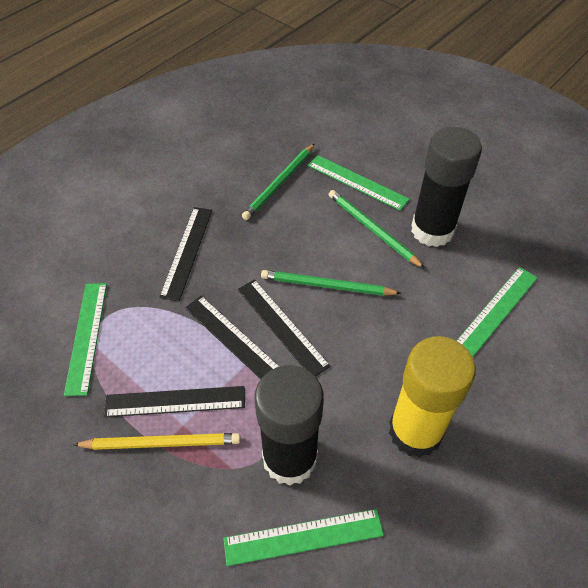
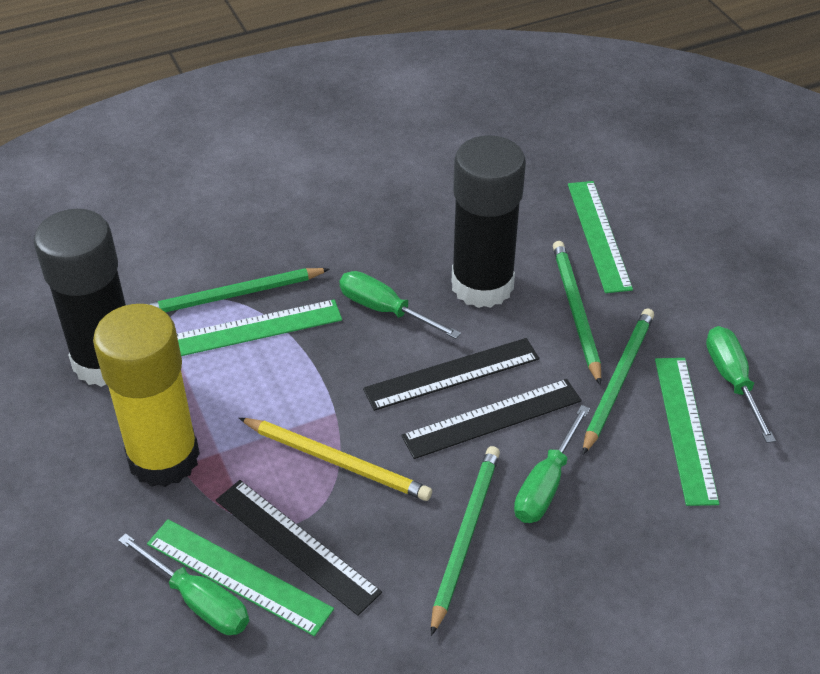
black ruler: [104,386,245,417] [159,207,212,301] [185,296,280,379] [237,279,331,377] = 4 -> [216,480,382,616] [363,338,540,411] [401,379,581,459] = 3
green pencil: [242,144,314,220] [261,270,402,296] [328,190,425,269] = 3 -> [148,268,330,312] [431,446,500,636] [553,241,601,385] [583,309,654,455] = 4
green screwdriver: none = 0 -> [118,533,249,635] [339,271,461,339] [514,405,590,523] [706,326,776,443] = 4

